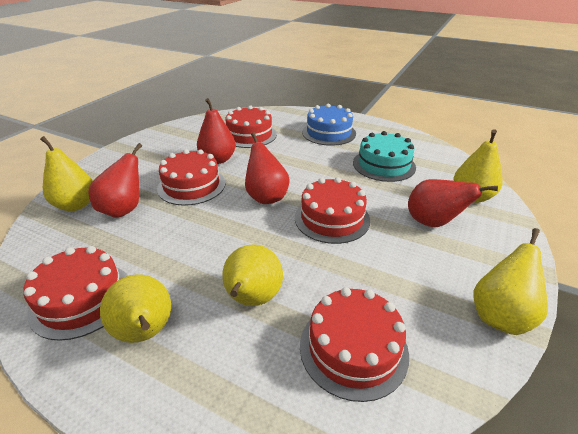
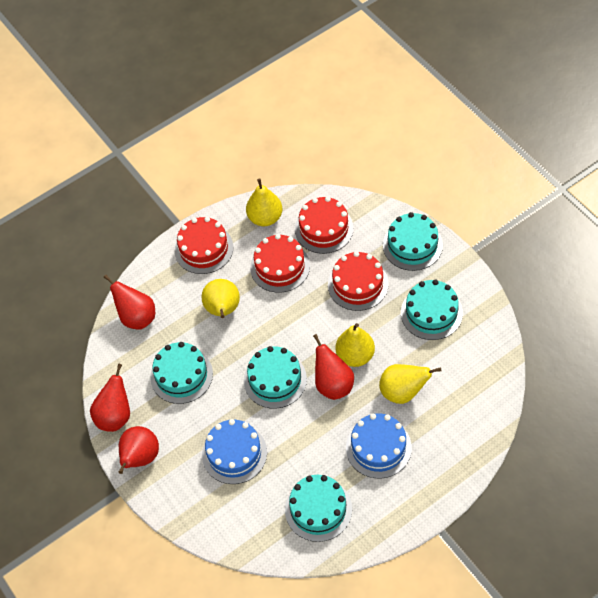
blue cake: [302,104,356,146] = 1 -> [202,419,267,484] [346,413,412,478] = 2
red cake: [24,246,128,341] [157,149,225,206] [225,105,277,148] [295,177,370,244] [300,287,409,402] = 5 -> [175,217,233,274] [250,234,310,293] [295,196,354,254] [328,251,389,311] = 4
turquoise cake: [353,131,416,182] = 1 -> [150,342,213,404] [244,346,307,409] [285,475,352,542] [383,212,443,271] [401,279,463,340] = 5
yellow pear: [40,136,93,211] [100,274,171,343] [222,244,283,306] [453,129,503,203] [473,228,548,335] = 5 -> [201,279,240,318] [246,178,282,226] [336,323,375,367] [379,364,442,404] = 4

